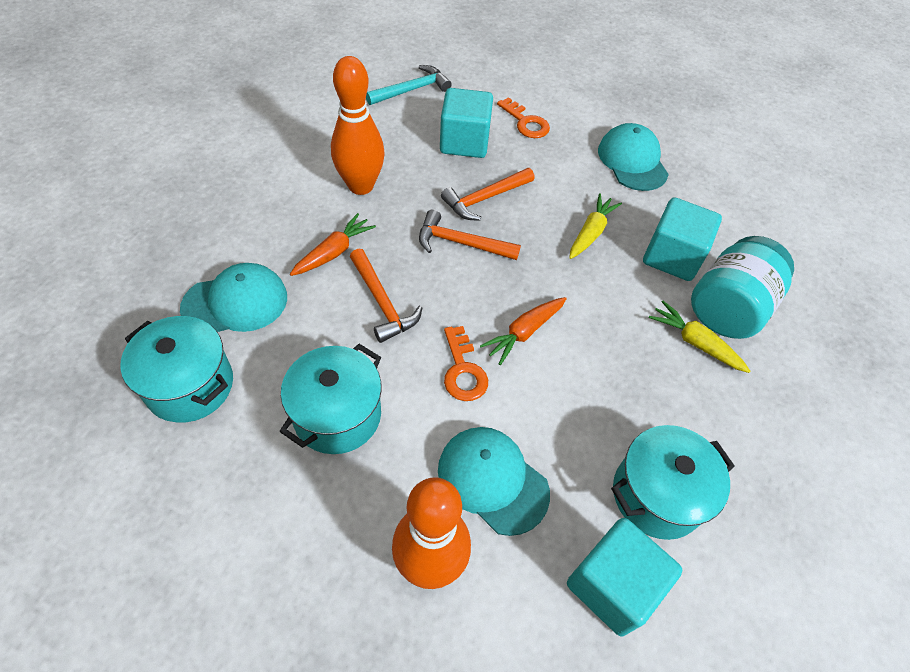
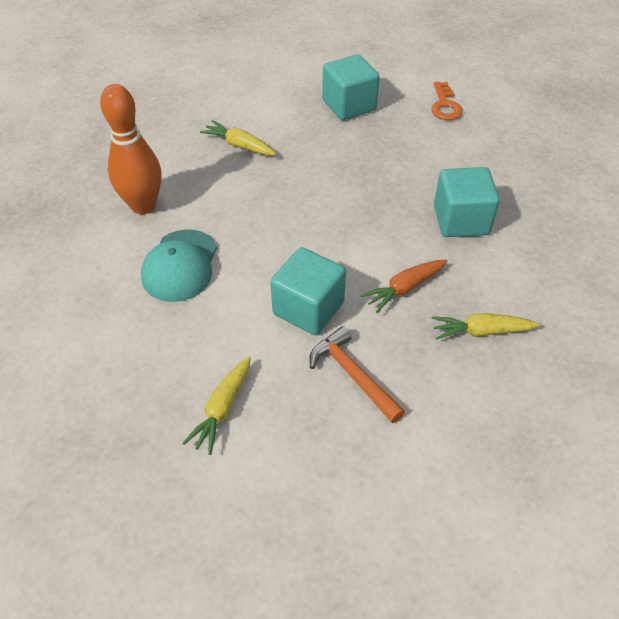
orange bowling pin: [331,56,385,195] [392,477,471,589] = 2 -> [100,84,161,214] = 1
orange carrot: [290,213,376,276] [480,297,567,365] = 2 -> [360,259,447,313] = 1
orange hammer: [350,249,422,343] [419,209,521,260] [441,168,535,221] = 3 -> [310,326,405,423] = 1
orange key: [444,326,488,401] [497,97,550,138] = 2 -> [431,82,463,120] = 1
turquoise cap: [180,263,287,332] [438,427,550,536] [598,123,669,191] = 3 -> [141,229,217,302] = 1
turquoise hammer: [366,65,452,105] = 1 -> none = 0
turquoise jar: [691,236,794,339] = 1 -> none = 0
turquoise pot: [120,316,233,423] [280,344,382,454] [611,425,735,540] = 3 -> none = 0
yellow carrot: [569,193,622,259] [649,301,750,373] = 2 -> [182,356,251,455] [200,120,276,155] [432,313,540,340] = 3

